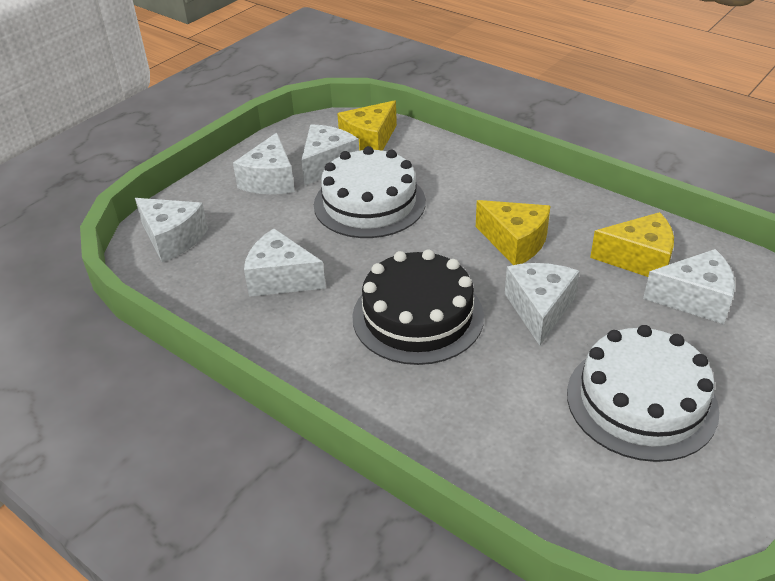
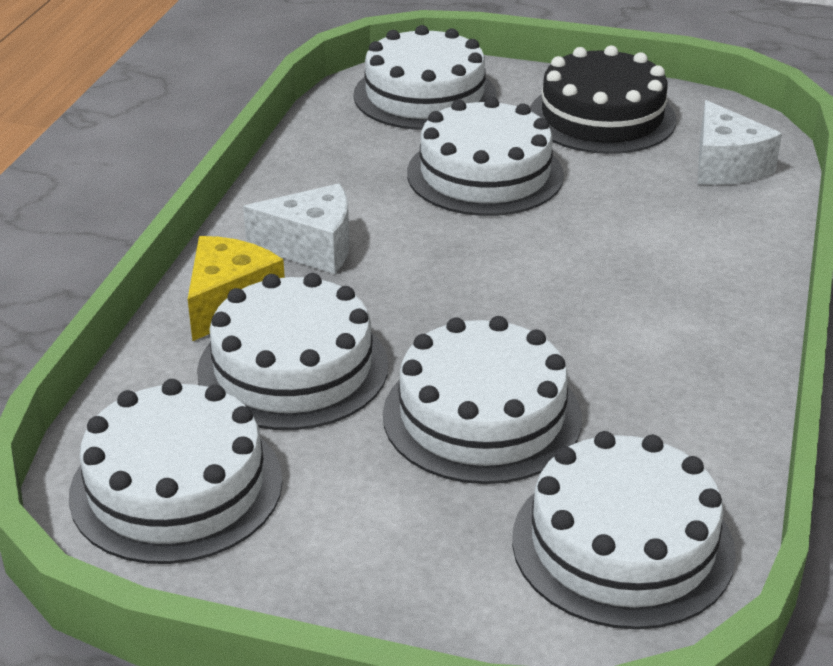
white cake: [314,146,426,238] [567,325,719,462] = 2 -> [69,379,283,564] [197,273,388,430] [353,25,496,130] [383,316,582,484] [407,97,564,216] [512,431,736,630] = 6
white cheese: [135,198,208,262] [233,133,295,194] [244,229,326,297] [301,124,359,186] [505,263,579,346] [643,249,735,324] = 6 -> [243,184,349,274] [698,100,782,185] = 2
yellow cheese: [337,100,397,151] [476,200,550,265] [590,212,674,277] = 3 -> [188,236,285,341] = 1

